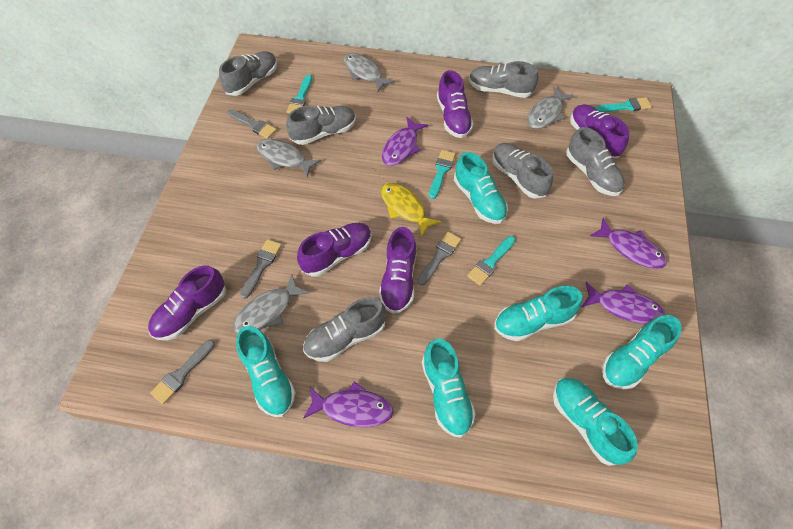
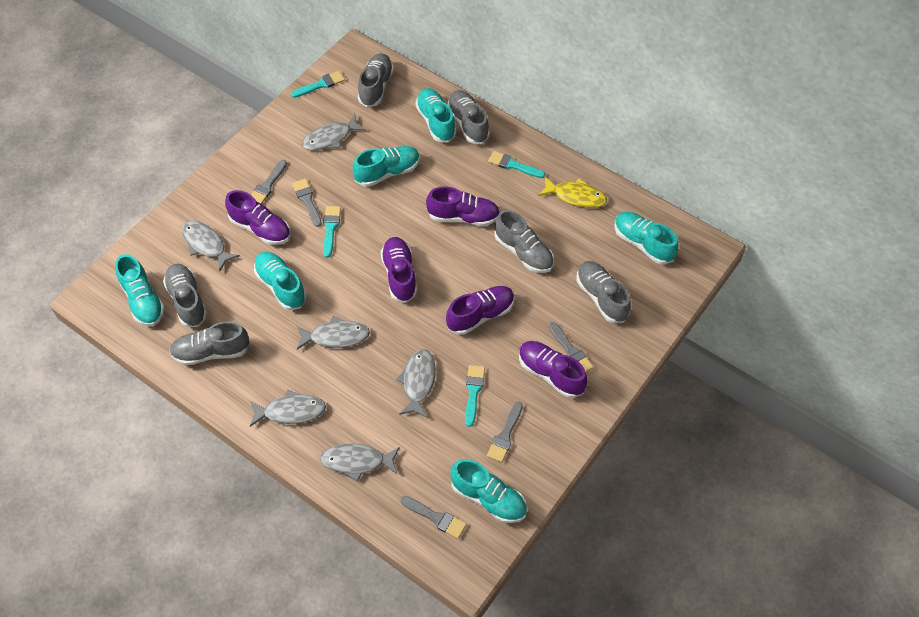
grey brush: [150,340,215,404] [228,109,277,139] [240,239,282,299] [417,232,461,286] = 4 -> [251,160,287,204] [292,179,322,227] [400,496,467,539] [487,402,523,463] [548,322,593,372] = 5
grey fish: [233,275,310,333] [257,139,321,177] [344,53,395,92] [527,86,574,129] = 4 -> [182,221,240,272] [250,390,326,427] [297,316,370,350] [302,114,366,151] [320,443,399,482] [396,349,436,418] = 6
purple fish: [303,382,394,427] [382,117,428,166] [582,282,665,324] [590,218,667,269] = 4 -> none = 0

